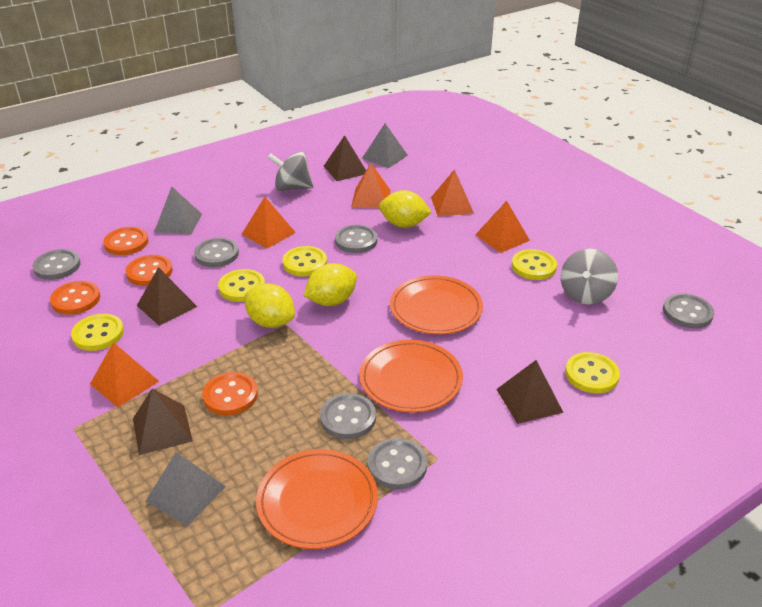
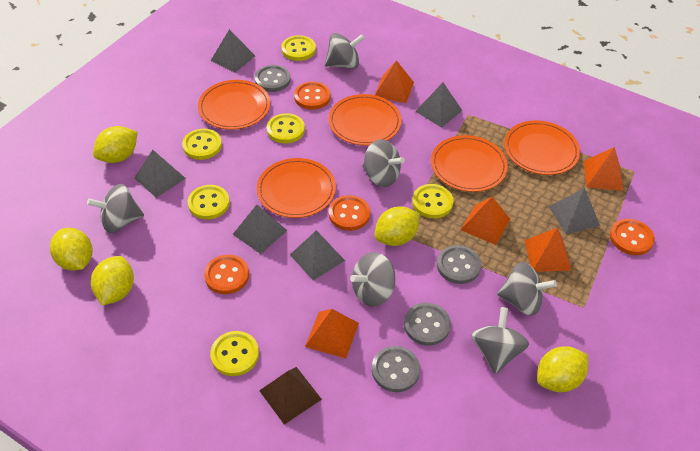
brown pyramid: [133,389,193,455] [137,267,197,326] [324,135,366,181] [496,360,564,424] = 4 -> [259,367,322,425] = 1
grey button: [32,249,81,280] [194,238,239,267] [320,393,376,439] [335,225,378,253] [368,438,427,489] [663,293,714,329] = 6 -> [255,65,291,92] [372,346,420,392] [404,303,451,345] [437,245,481,284] = 4
grey pyramid: [146,452,226,526] [154,187,202,235] [362,123,408,168] = 3 -> [134,150,186,198] [211,29,255,73] [233,205,288,254] [290,230,345,280] [415,83,463,128] [549,188,600,234] = 6
grey spinning top: [267,152,313,191] [561,249,618,304] = 2 -> [87,184,144,233] [325,33,365,69] [350,252,395,306] [362,139,405,187] [472,307,529,374] [497,262,557,316] = 6
orange plate: [256,449,378,549] [359,340,463,412] [390,275,483,334] = 3 -> [198,80,270,130] [257,158,336,218] [328,94,402,146] [431,135,508,192] [504,121,580,175] = 5
yellow button: [71,314,124,351] [218,269,265,302] [283,246,327,276] [512,249,557,280] [565,352,620,393] = 5 -> [182,129,222,160] [187,185,230,220] [210,331,259,376] [267,113,305,143] [281,35,316,61] [412,184,454,218] = 6
yellow lemon: [245,283,295,328] [304,263,357,306] [379,190,432,228] = 3 -> [50,228,92,271] [91,256,134,305] [93,126,138,163] [375,207,420,246] [537,346,588,392] = 5

